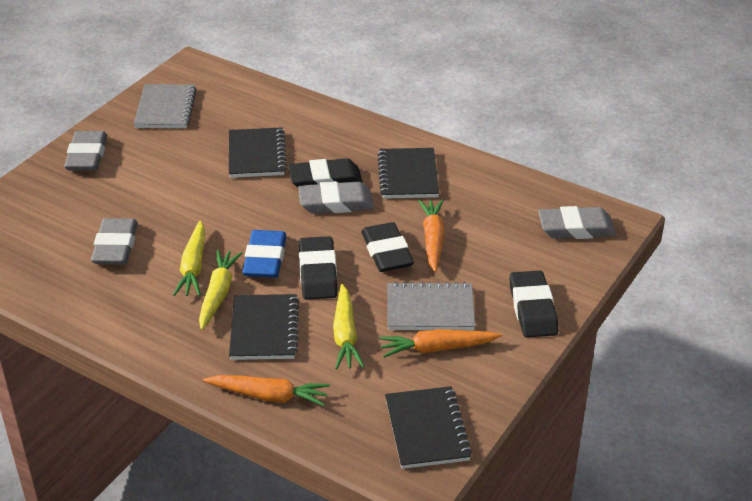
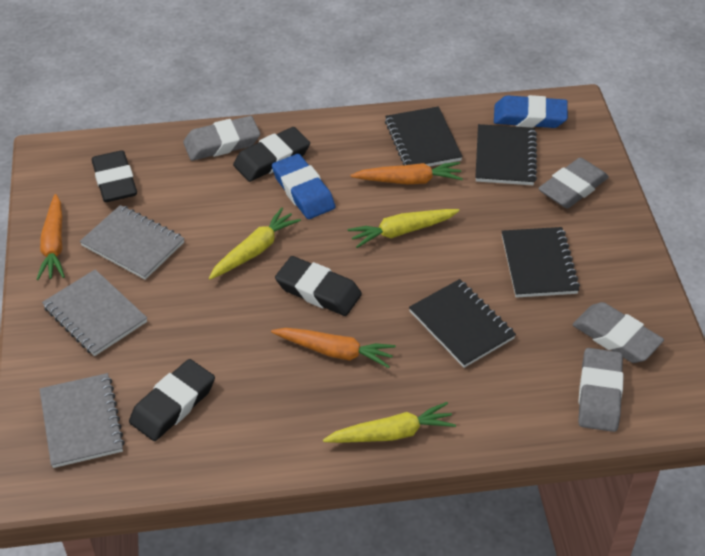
blue eraser: [242,230,286,278] = 1 -> [272,154,335,219] [494,95,568,128] = 2
grey notebook: [134,84,197,128] [388,282,475,330] = 2 -> [39,373,125,468] [42,269,147,356] [80,205,185,280] = 3

